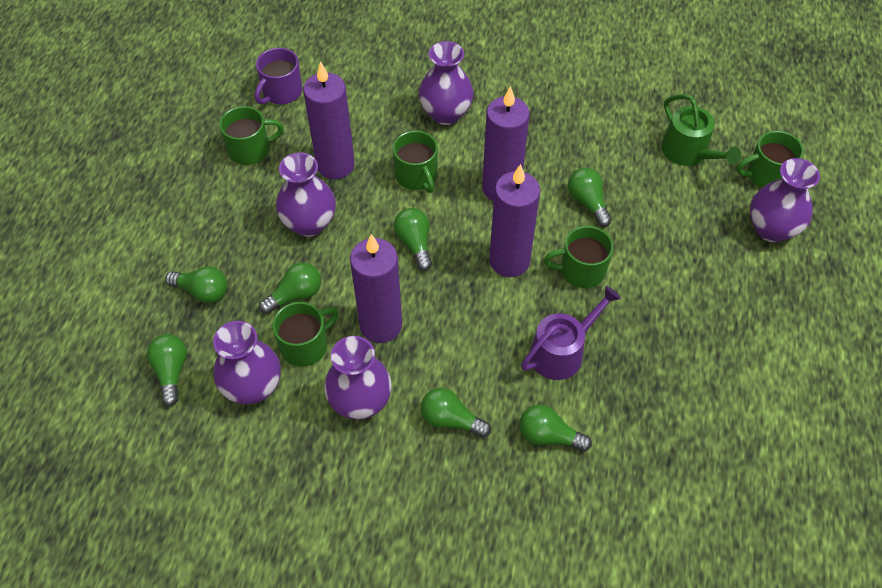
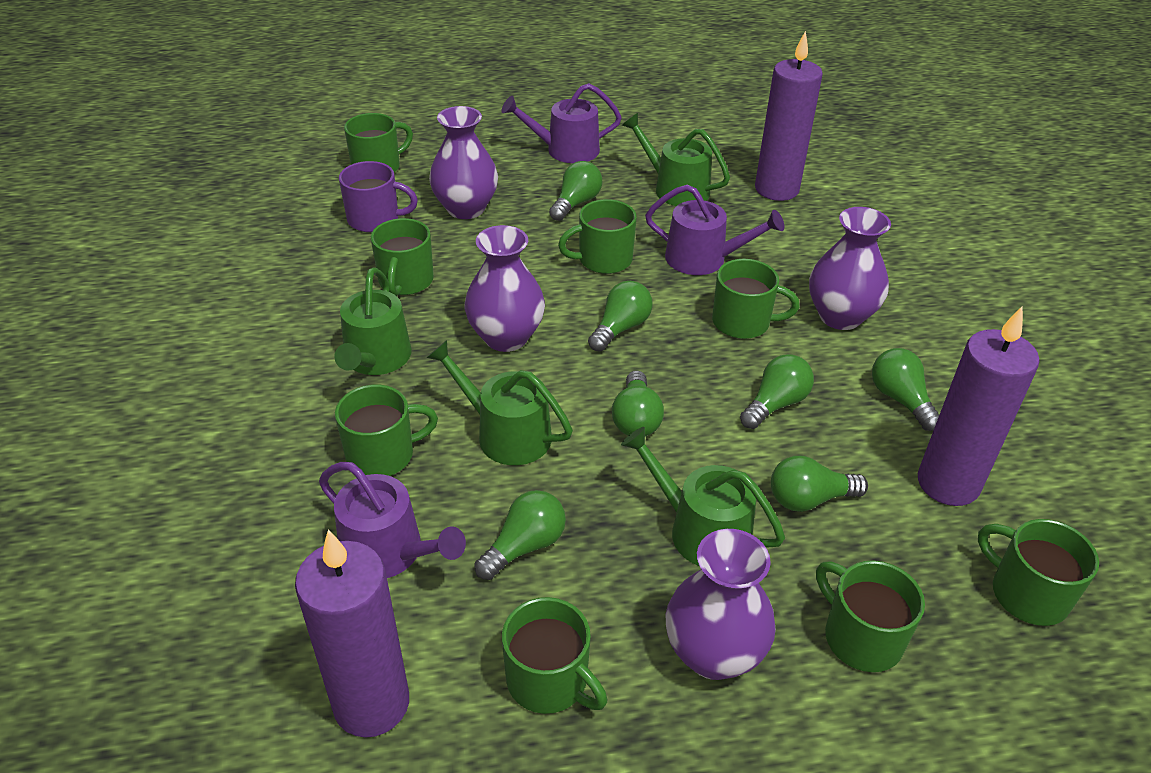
green mug: [219,106,284,165] [272,302,339,367] [393,130,438,193] [544,226,614,288] [737,131,804,188] = 5 -> [335,385,438,476] [344,113,413,173] [371,218,434,296] [502,597,607,714] [558,199,637,274] [712,259,800,339] [816,561,925,672] [978,519,1099,626] = 8
green watering can: [661,94,741,166] = 1 -> [334,267,412,375] [426,340,573,465] [621,427,785,566] [622,113,730,206] = 4
purple candle: [303,61,355,179] [350,234,402,343] [482,86,529,201] [489,164,540,277] = 4 -> [295,529,409,737] [755,31,823,201] [918,307,1039,506] = 3
purple vase: [213,321,281,404] [276,152,336,237] [324,336,392,420] [419,41,474,125] [750,158,820,242] = 5 -> [429,106,498,219] [465,225,545,352] [666,529,776,680] [809,207,891,330] = 4
purple watering can: [521,286,621,380] = 1 -> [319,462,466,578] [501,83,622,163] [645,184,784,275] = 3

